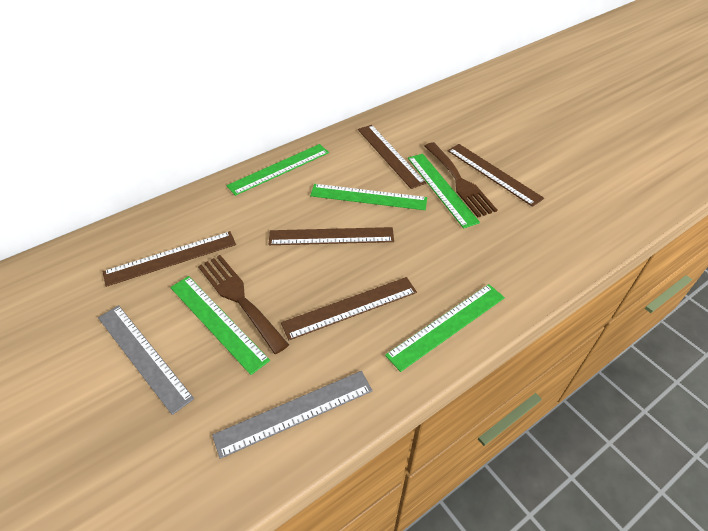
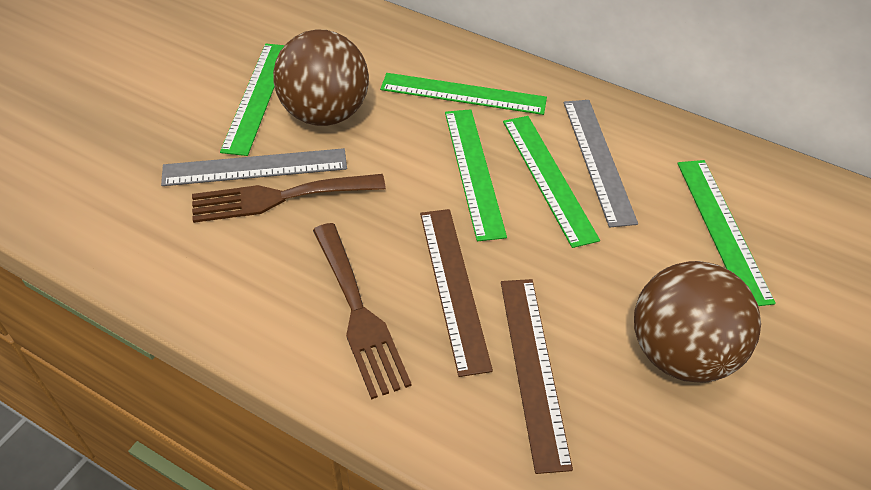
brown ball: none = 0 -> [273,29,369,126] [634,261,761,383] = 2
brown ruler: [103,231,236,287] [268,227,394,245] [281,277,417,340] [358,125,426,189] [447,144,544,207] = 5 -> [420,209,493,377] [501,279,573,474] = 2

